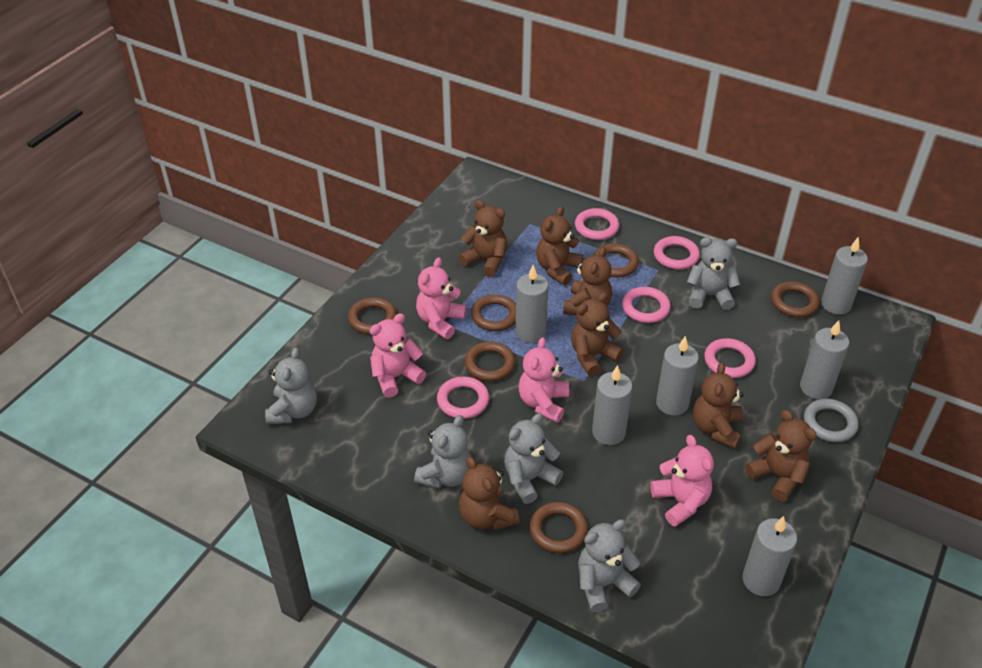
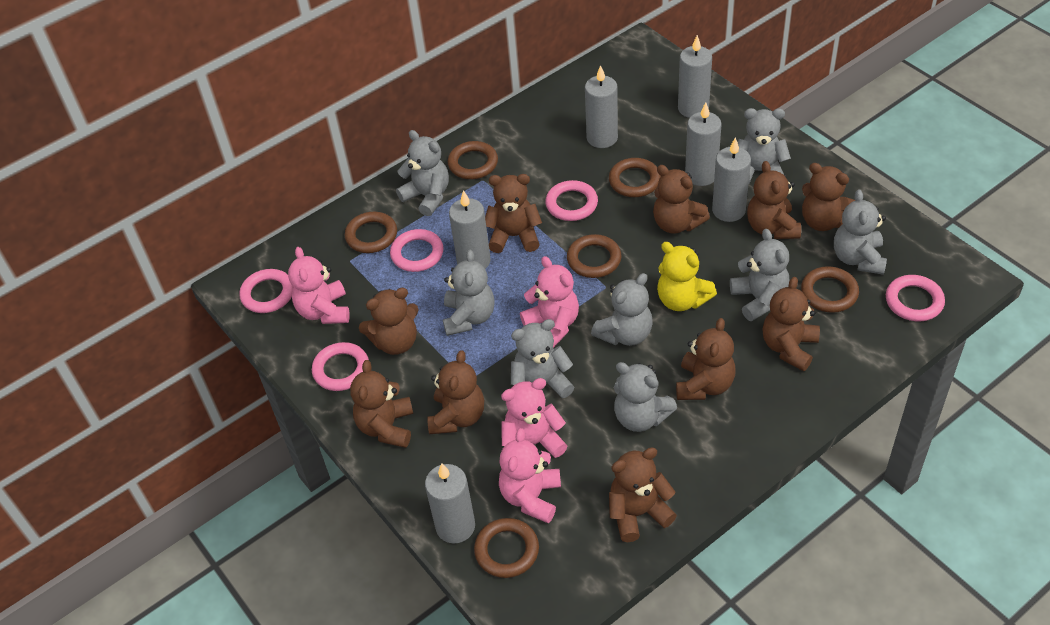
brown teddy bear: [459,200,507,277] [459,457,520,531] [536,206,583,285] [563,247,612,315] [571,292,624,376] [693,363,744,449] [745,410,817,501] = 7 -> [350,360,413,448] [359,288,419,355] [427,350,484,434] [485,174,542,253] [609,447,677,542] [653,165,710,234] [676,318,736,400] [747,161,801,239] [762,277,820,371] [802,163,855,231] = 10
grey ring: [804,399,859,442] = 1 -> none = 0
grey teddy bear: [265,347,317,424] [414,415,471,489] [504,413,563,504] [578,519,641,612] [687,237,740,310] = 5 -> [396,130,449,216] [443,250,495,336] [511,319,574,398] [591,273,653,346] [614,362,677,432] [730,229,789,321] [738,108,791,183] [834,189,887,275] = 8
yellow teddy bear: none = 0 -> [657,242,717,311] = 1

